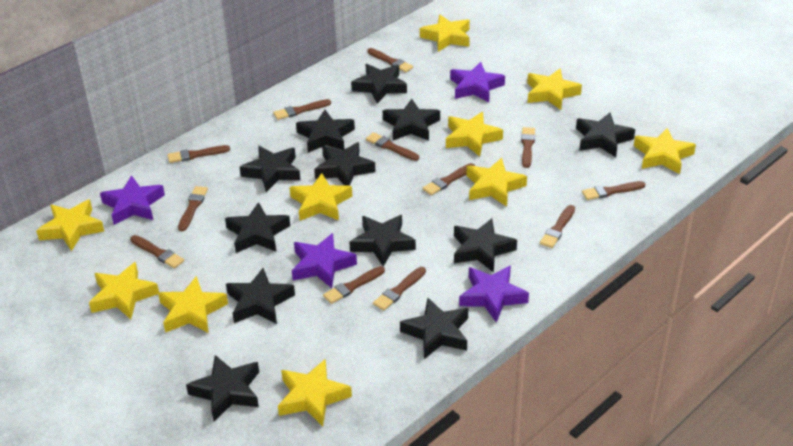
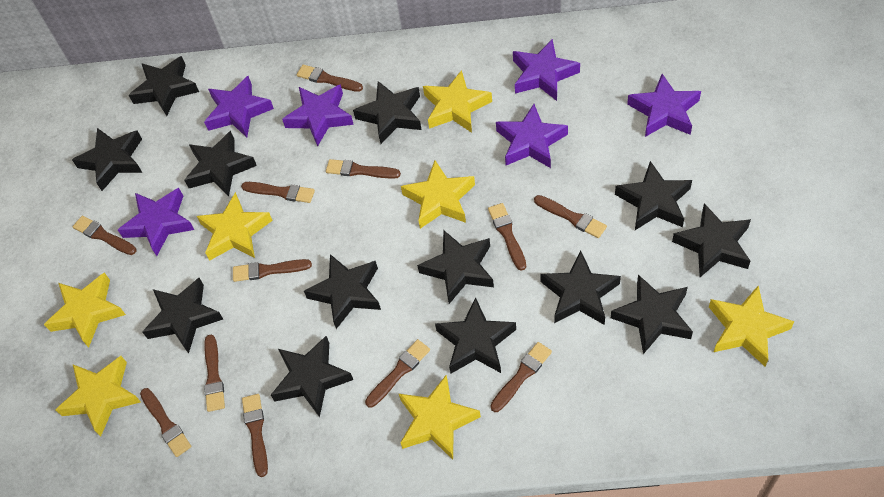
black star: [186,355,259,421] [225,202,290,253] [226,268,295,324] [240,146,300,192] [296,110,355,153] [314,142,376,186] [349,215,416,267] [351,64,407,104] [383,99,440,141] [400,298,468,359] [454,218,517,273] [576,112,635,157] = 12 -> [72,128,143,191] [129,56,199,116] [142,278,223,354] [184,131,257,197] [271,336,353,417] [304,254,381,329] [353,81,422,144] [417,231,494,304] [435,297,516,373] [540,251,621,325] [611,275,693,354] [615,161,692,230] [672,203,751,277] = 13
purple star: [100,175,165,225] [292,233,357,288] [450,62,505,102] [459,265,529,323] = 4 -> [118,188,194,256] [204,76,274,138] [282,84,354,147] [496,104,568,168] [513,39,580,101] [627,74,701,137] = 6
yellow star: [36,199,104,251] [89,262,159,319] [158,276,228,333] [278,359,352,426] [289,173,352,221] [420,15,470,52] [446,112,503,156] [467,158,527,207] [527,69,582,110] [634,128,696,174] = 10 -> [44,273,126,347] [55,356,141,436] [197,192,273,261] [399,375,481,460] [401,161,475,229] [423,70,492,133] [709,286,794,366] = 7

